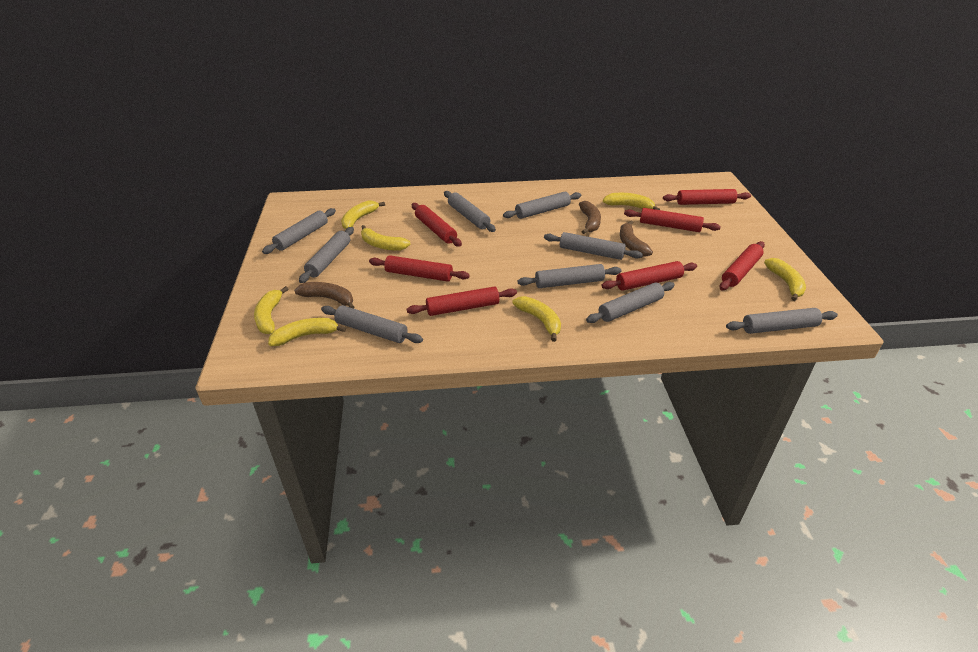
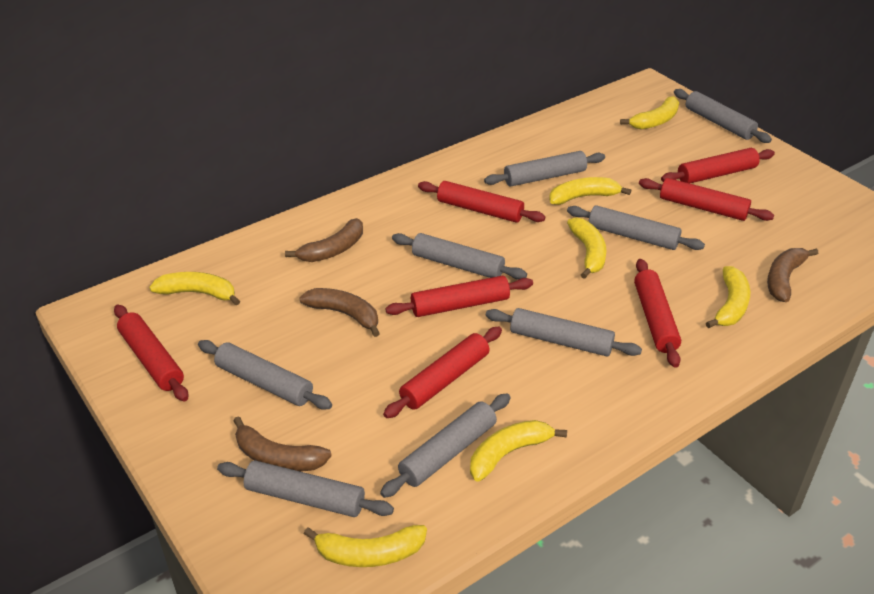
brown banana: [294,282,355,308] [579,201,601,234] [620,220,653,257] = 3 -> [233,416,332,471] [285,218,363,262] [299,288,380,337] [767,248,818,302] = 4
grey rolling pin: [262,208,336,254] [299,227,354,283] [321,305,423,343] [444,191,496,232] [503,192,581,219] [518,264,622,288] [544,232,643,260] [586,282,675,323] [726,308,838,334] = 9 -> [198,340,332,410] [217,461,394,517] [380,393,510,498] [392,233,527,279] [484,151,605,187] [486,308,642,356] [567,205,705,250] [674,89,772,143] = 8

